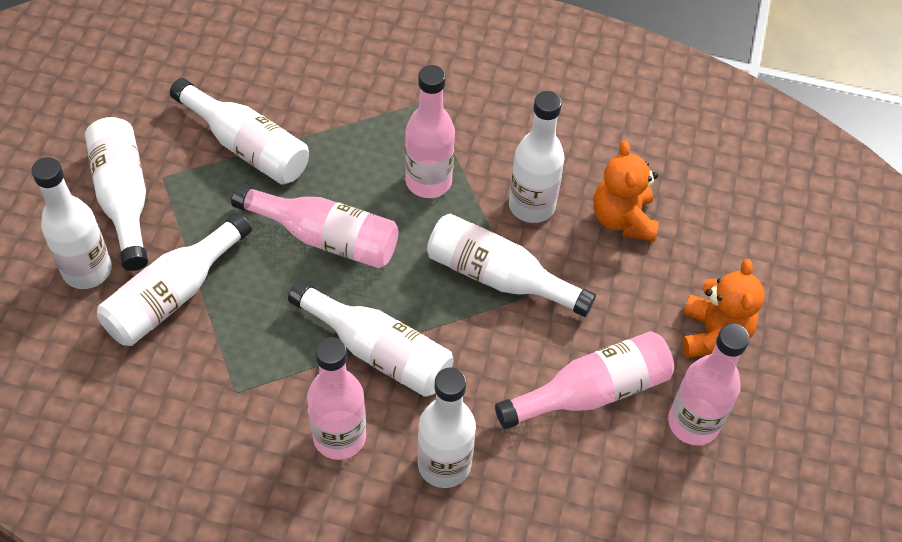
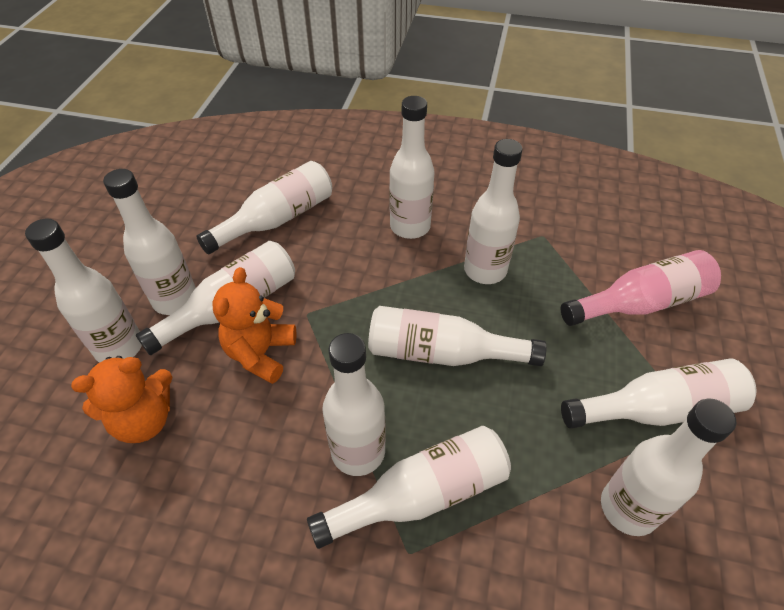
pink bottle: [231,184,399,268] [307,337,366,460] [405,65,455,198] [495,331,674,429] [668,323,750,445] = 5 -> [561,250,721,326] = 1
white bottle: [32,157,112,289] [85,117,148,271] [97,213,252,346] [170,78,309,185] [288,280,453,397] [417,367,476,488] [427,214,596,317] [509,91,565,223] = 8 -> [25,218,142,363] [103,169,196,315] [136,241,295,355] [196,161,332,255] [307,426,511,549] [322,333,386,476] [368,306,547,366] [389,96,435,239] [464,139,523,284] [561,358,756,428] [601,398,736,536] = 11

